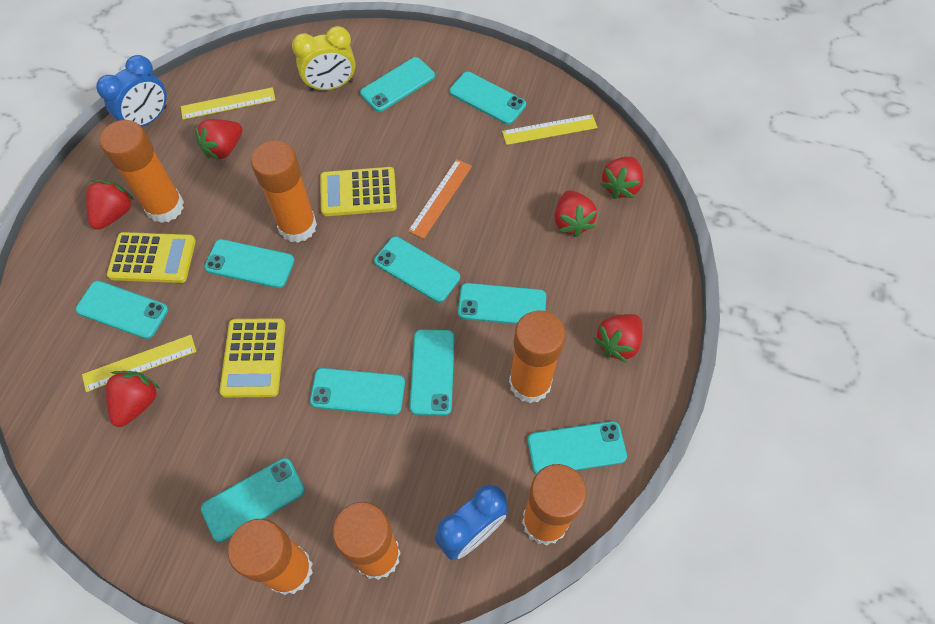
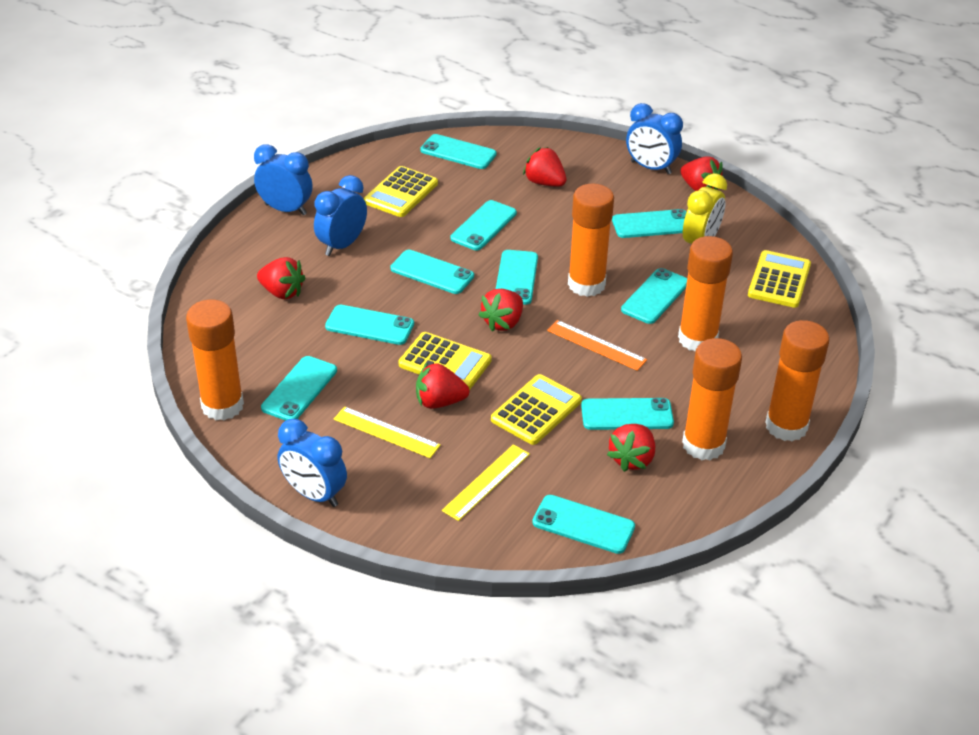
blue clock: [96,55,167,127] [435,485,509,560] = 2 -> [254,144,313,215] [278,419,347,507] [314,175,367,256] [626,103,683,174] = 4
orange glue stick: [100,120,184,223] [228,519,313,595] [251,141,317,243] [332,502,401,580] [509,310,566,403] [522,464,587,545] = 6 -> [186,299,244,420] [568,184,614,297] [678,236,733,352] [682,338,742,460] [765,320,830,441] = 5
yellow calculator: [107,232,196,283] [220,318,285,398] [320,167,397,216] = 3 -> [364,166,438,217] [399,332,492,390] [491,374,582,445] [748,250,811,308] = 4
yellow ruler: [82,335,196,392] [181,87,275,120] [502,114,598,145] = 3 -> [334,406,441,458] [442,444,530,521] = 2

